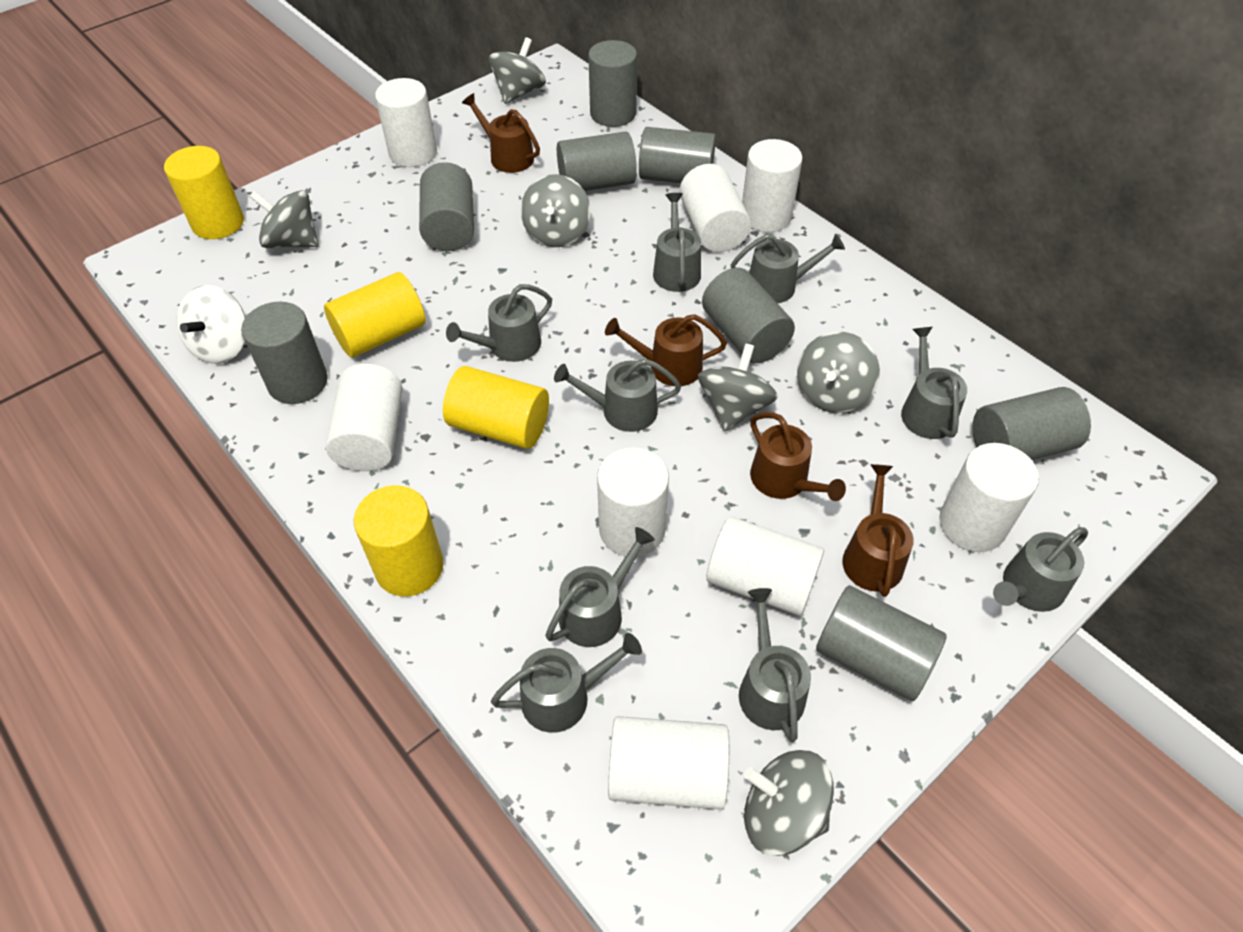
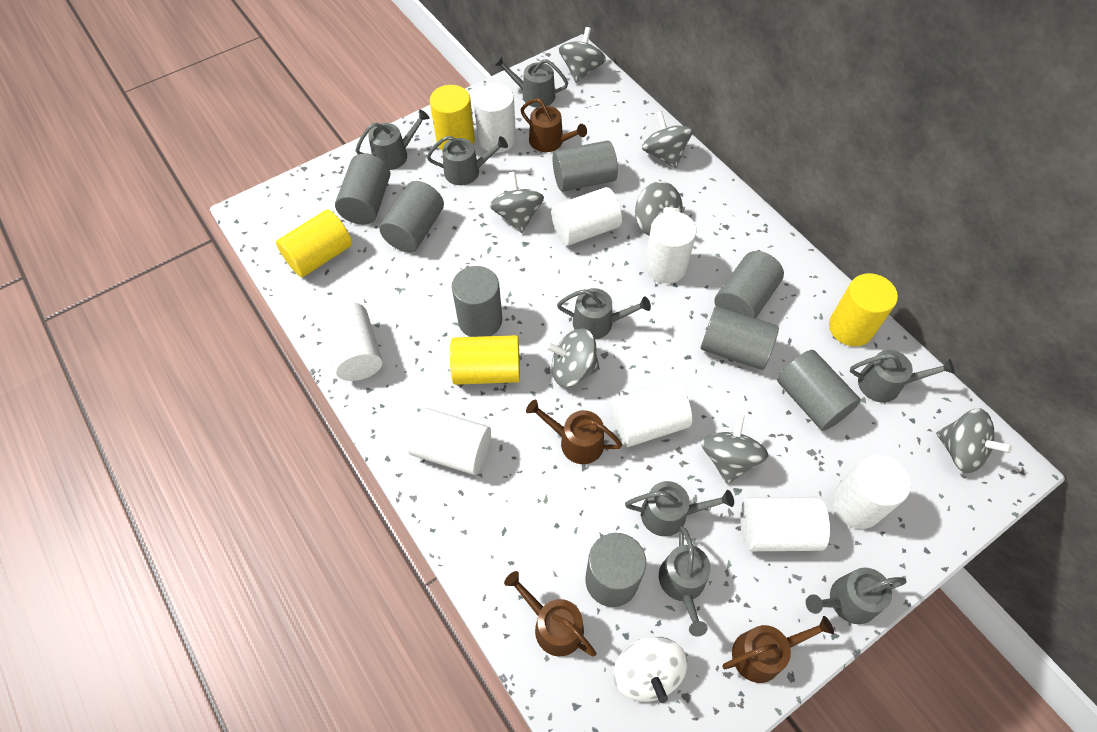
grey spinning top: [249,190,318,248] [488,37,546,104] [521,174,591,247] [698,343,778,432] [744,750,834,856] [797,332,880,413] = 6 -> [490,172,544,233] [546,328,600,387] [559,27,606,83] [635,181,683,236] [642,111,693,168] [701,414,768,484] [936,408,1012,473] = 7
grey watering can: [446,284,552,362] [491,633,642,733] [546,527,655,647] [554,359,681,432] [653,193,701,292] [731,234,845,303] [739,588,811,742] [901,327,967,439] [993,527,1088,612] = 9 -> [355,110,430,170] [427,136,508,185] [494,55,568,108] [557,288,651,339] [625,481,734,537] [659,526,711,637] [806,568,907,624] [850,350,955,403] = 8

